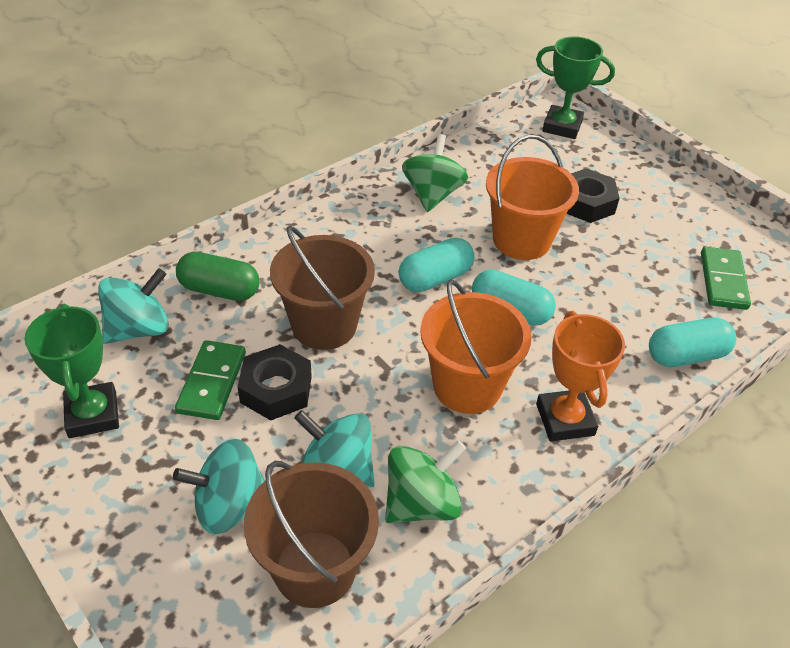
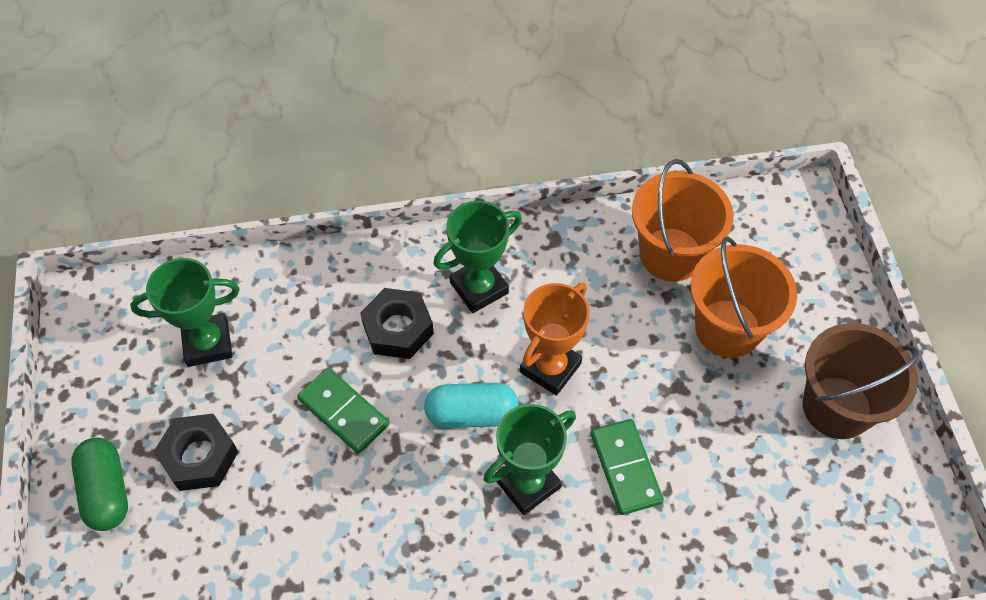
brown bucket: [244,461,379,608] [270,225,375,350] = 2 -> [803,323,920,439] = 1
green spinning top: [385,440,466,523] [402,134,468,212] = 2 -> none = 0
green trophy: [24,304,119,438] [536,36,615,139] = 2 -> [130,258,240,367] [433,201,522,313] [484,404,576,515] = 3
turquoise capsule: [399,237,475,292] [472,269,556,326] [649,318,736,367] = 3 -> [424,383,519,428] = 1
turquoise spinning top: [98,268,169,344] [173,439,265,534] [294,410,375,488] = 3 -> none = 0

